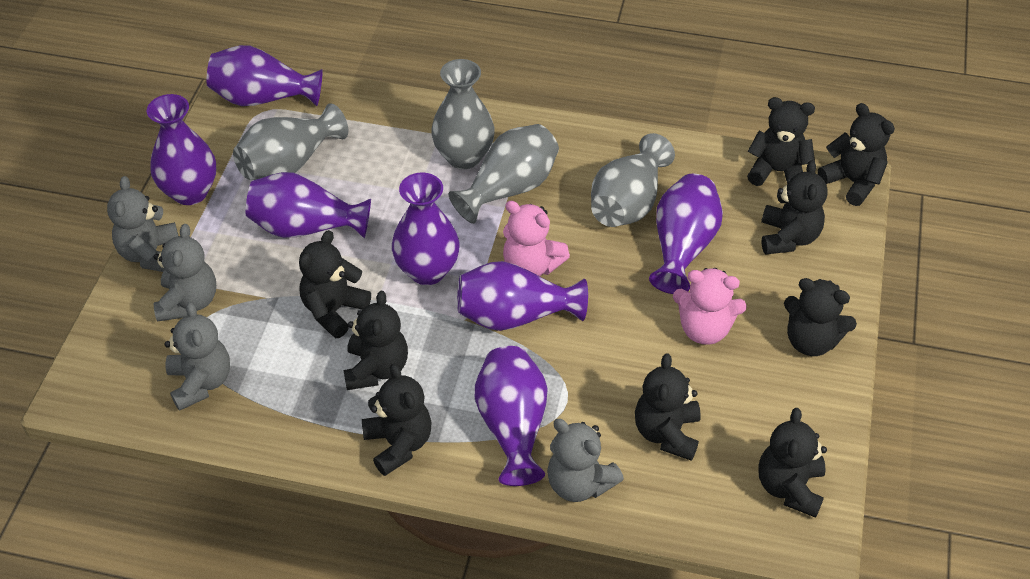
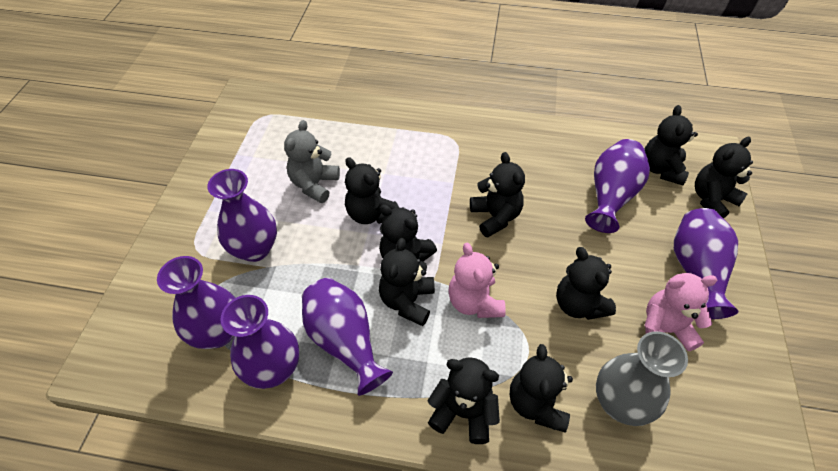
grey teddy bear: [107,176,178,272] [154,224,216,322] [164,302,230,411] [547,419,624,502] = 4 -> [284,120,340,203] = 1
grey vase: [233,103,348,180] [431,59,495,169] [449,124,559,224] [591,133,675,227] = 4 -> [596,331,688,426] = 1
purple vase: [147,94,216,205] [206,45,323,106] [245,172,371,239] [392,173,460,285] [457,261,588,331] [475,346,548,486] [649,174,723,294] = 7 -> [157,256,235,349] [207,169,277,262] [220,295,299,389] [302,278,393,396] [585,139,650,233] [674,208,739,319] = 6

